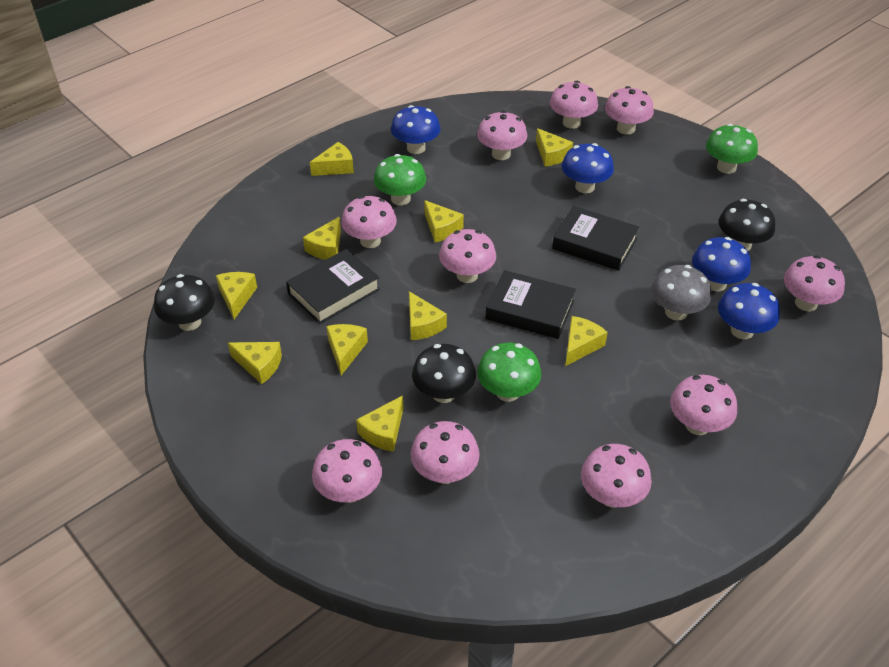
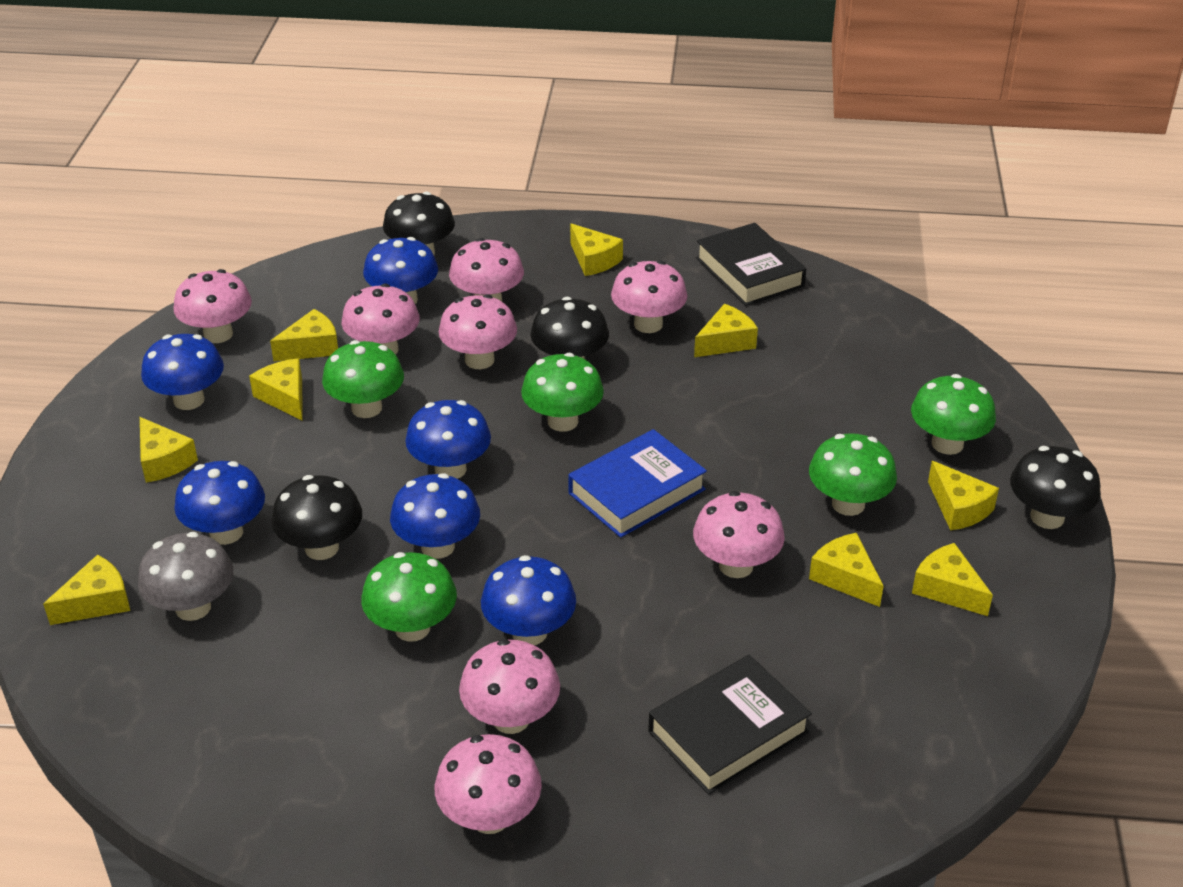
black book: [286,249,380,324] [485,270,576,339] [552,206,639,271] = 3 -> [648,655,812,795] [696,223,806,306] = 2
black mushroom: [154,274,215,331] [412,344,476,403] [719,199,775,251] = 3 -> [272,475,362,560] [383,192,455,255] [530,297,609,359] [1010,446,1101,529] = 4
blue book: none = 0 -> [568,429,707,538] = 1
blue mushroom: [391,105,441,154] [562,143,614,193] [692,237,751,292] [718,283,780,339] = 4 -> [141,334,224,410] [174,461,265,545] [363,237,438,304] [390,473,480,559] [405,400,491,479] [481,555,576,645] = 6
green mushroom: [374,154,426,205] [477,343,542,402] [706,124,758,174] = 3 -> [322,340,404,418] [361,552,457,642] [521,353,604,432] [809,433,897,516] [911,374,996,455] = 5
pink mushroom: [312,439,382,503] [341,196,397,248] [411,421,480,484] [439,229,496,283] [477,111,527,160] [550,81,598,129] [581,444,652,508] [605,86,654,135] [670,375,737,435] [784,255,845,311] = 10 -> [174,269,252,343] [342,283,420,354] [434,734,542,834] [439,294,517,369] [449,238,524,301] [459,639,560,734] [611,261,687,333] [693,491,785,578] = 8
yellow cheese: [216,272,257,319] [228,342,282,384] [303,217,341,260] [310,142,354,176] [326,324,368,375] [356,395,404,452] [409,291,447,340] [424,200,464,242] [536,128,573,166] [565,316,608,366] = 10 -> [43,555,130,625] [140,417,198,483] [249,358,303,421] [270,309,338,361] [570,224,623,276] [694,304,758,357] [809,533,884,607] [912,543,993,616] [928,461,999,531] = 9

